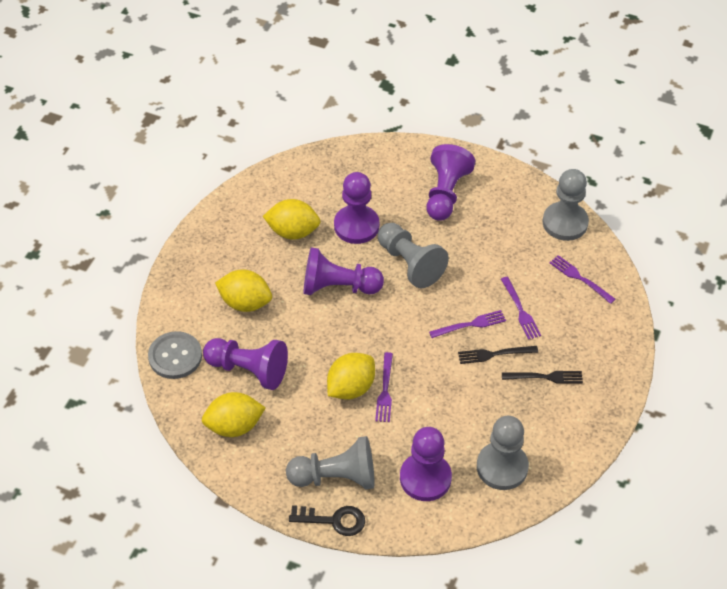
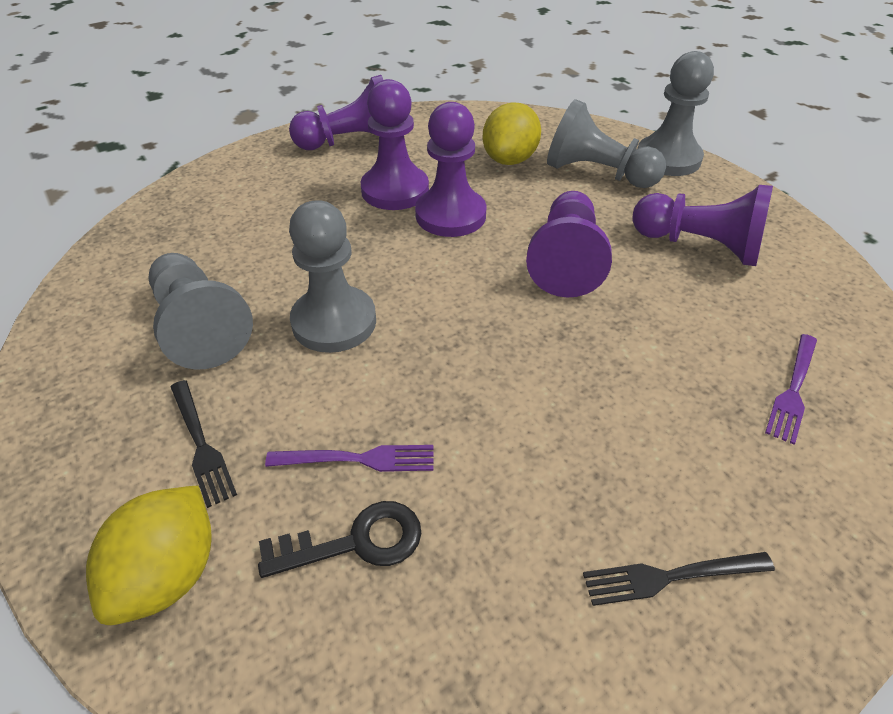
grey button: [148,331,202,379] = 1 -> none = 0
purple fork: [375,352,393,422] [429,310,506,338] [501,277,541,340] [550,255,616,304] = 4 -> [265,445,434,472] [765,334,817,445] = 2
yellow lemon: [202,392,266,437] [215,269,272,312] [263,199,321,240] [327,353,375,400] = 4 -> [86,486,212,625] [483,102,541,165] = 2

